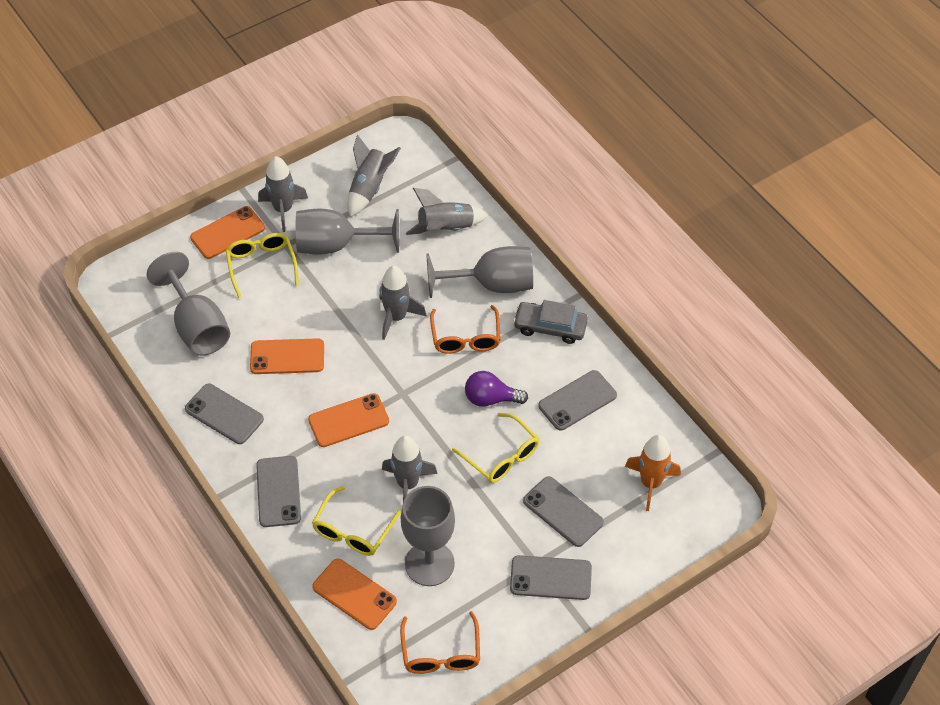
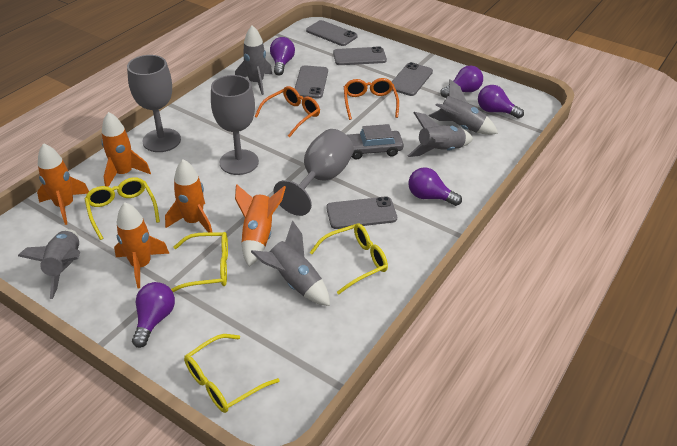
grey goblet: [147,252,230,356] [295,209,399,254] [401,486,455,586] [426,246,533,298] = 4 -> [127,55,181,152] [211,75,259,175] [273,129,354,216] = 3
orange phone: [190,206,265,259] [250,338,324,374] [308,393,389,447] [312,559,397,630] = 4 -> none = 0
orange rocket: [625,435,681,511] = 1 -> [37,143,89,225] [101,112,151,187] [114,202,170,288] [165,159,212,232] [235,184,286,267] = 5
purple light bulb: [465,371,528,407] = 1 -> [132,282,175,348] [270,37,295,75] [408,167,462,206] [440,66,483,98] [478,85,524,119] = 5
yellow glasses: [226,233,299,298] [312,486,401,556] [452,413,539,483] = 3 -> [85,177,160,240] [171,232,228,292] [184,334,279,413] [309,224,388,295] = 4

